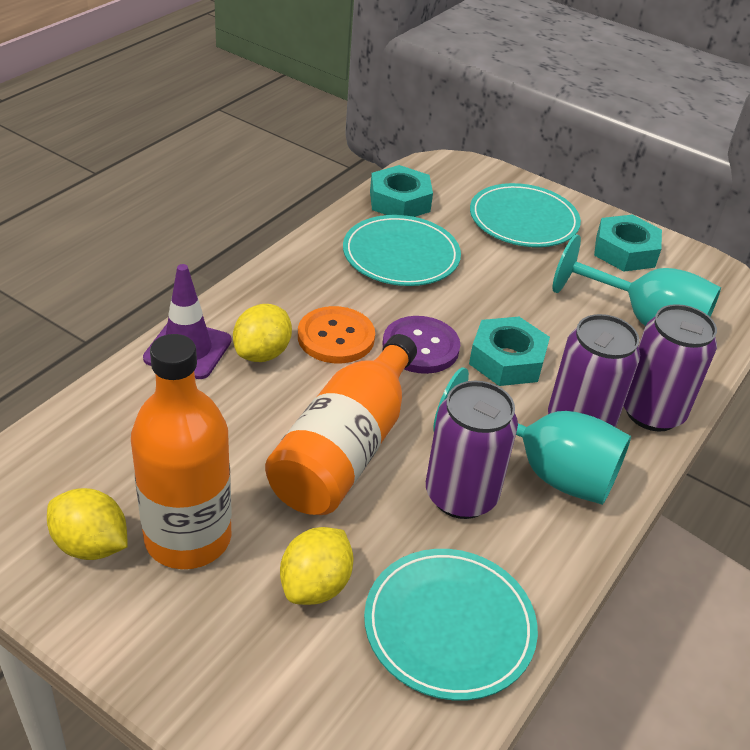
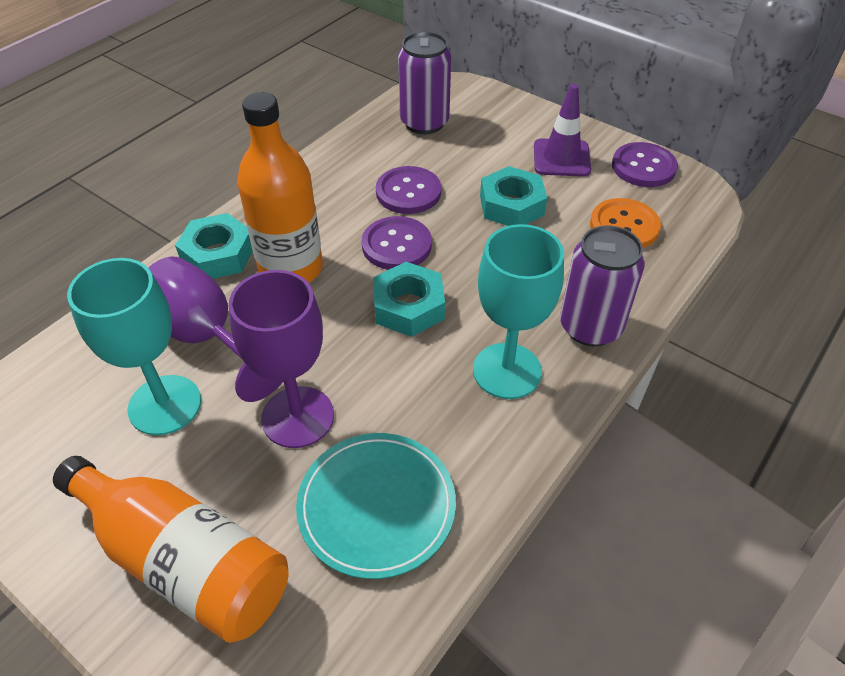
purple button: [383,316,460,374] = 1 -> [361,216,432,270] [376,166,441,214] [612,142,678,187] = 3
purple can: [426,381,518,519] [548,314,640,427] [624,304,717,432] = 3 -> [398,31,451,134] [560,225,645,346] = 2
purple goblet: none = 0 -> [148,257,284,402] [229,270,334,448] = 2
turquoise plate: [343,215,461,286] [364,549,538,701] [470,183,581,247] = 3 -> [296,433,456,579] = 1
yellow lemon: [47,488,128,560] [233,304,292,362] [280,527,354,605] = 3 -> none = 0

